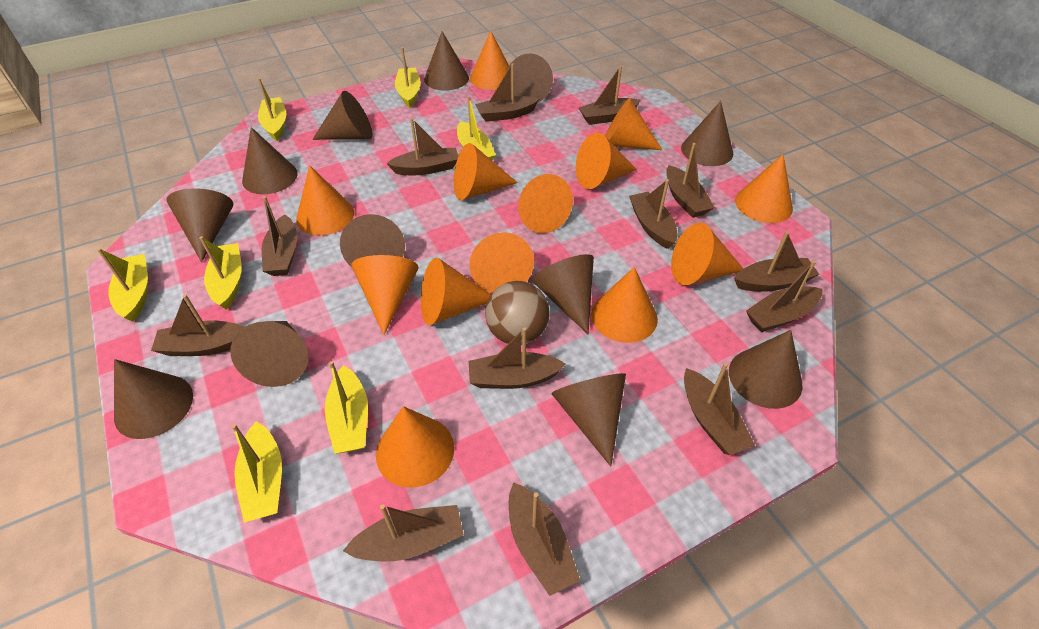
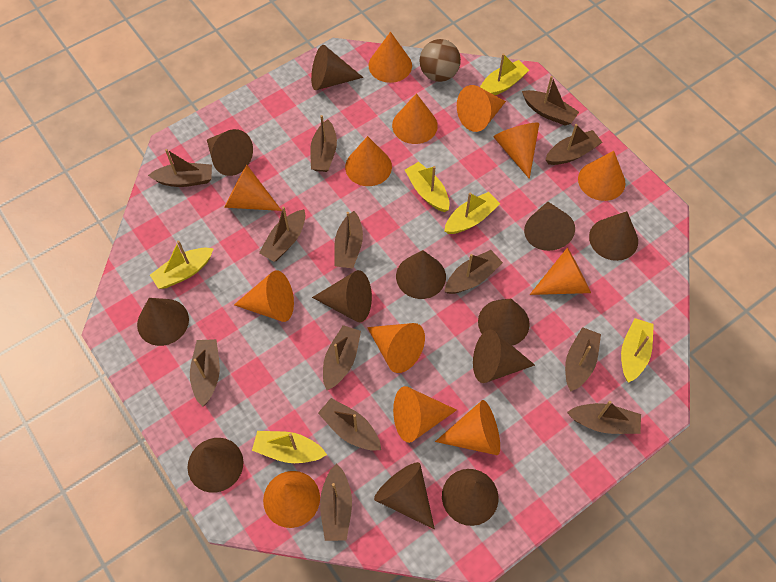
yellow boat: [97,248,148,322] [199,236,242,310] [231,421,282,523] [258,78,286,141] [325,361,368,454] [395,47,421,108] [457,96,496,160] = 7 -> [150,241,214,289] [252,431,327,463] [405,162,450,212] [444,192,500,234] [480,53,529,95] [621,318,654,383] = 6

